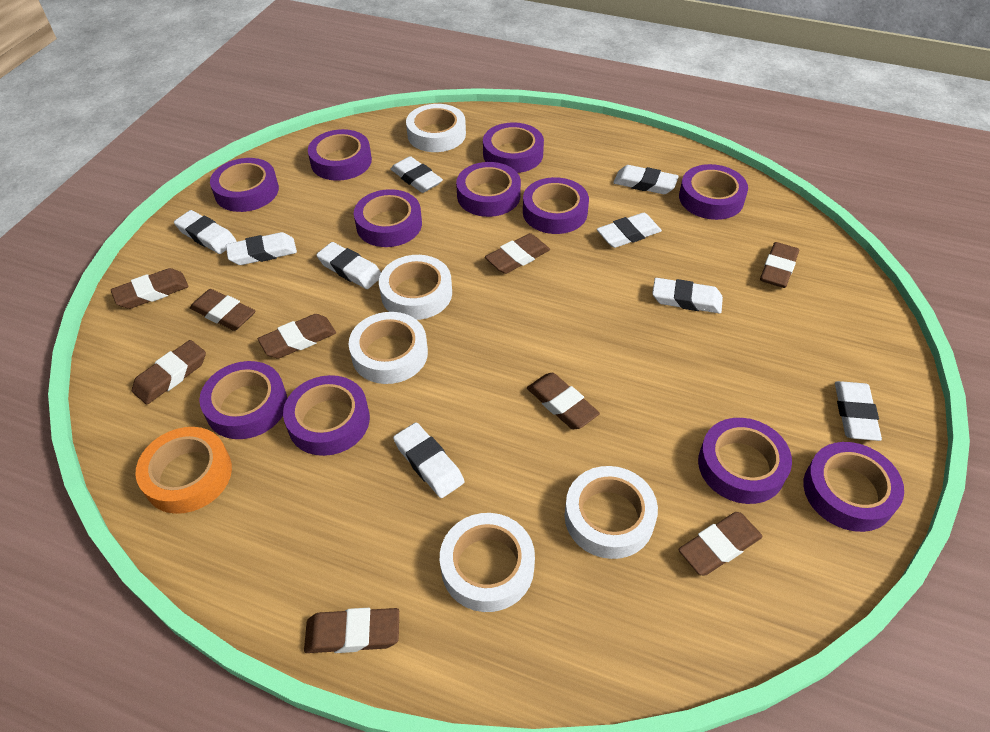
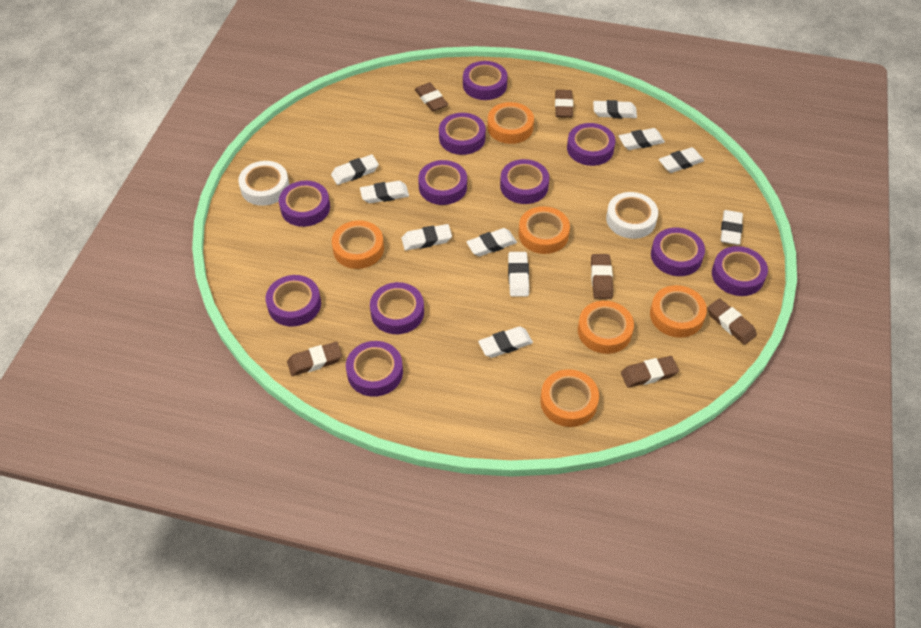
brown eraser: [111,268,189,309] [132,340,206,405] [190,289,255,331] [258,314,336,359] [304,608,399,653] [485,233,550,274] [527,373,600,429] [678,512,763,575] [760,242,799,288] = 9 -> [287,342,342,376] [415,83,448,112] [555,90,573,118] [591,254,613,299] [621,356,679,388] [707,298,757,345] = 6
orange tape: [135,427,232,514] = 1 -> [332,220,384,269] [487,102,534,144] [518,206,570,254] [540,369,599,427] [578,301,634,354] [650,285,707,338] = 6
white eraser: [174,210,237,254] [226,232,297,265] [316,242,381,289] [391,156,443,193] [393,422,464,498] [597,213,662,248] [613,165,679,194] [652,278,723,314] [835,381,882,441] = 9 -> [331,155,379,185] [360,181,409,203] [402,224,452,250] [466,228,517,256] [478,326,533,358] [508,252,529,297] [593,100,637,119] [619,128,665,150] [659,147,704,173] [721,210,743,245] = 10
white tape: [349,312,428,384] [379,255,452,320] [406,104,466,152] [440,513,535,612] [564,466,658,559] = 5 -> [238,161,289,206] [606,192,658,239] = 2

